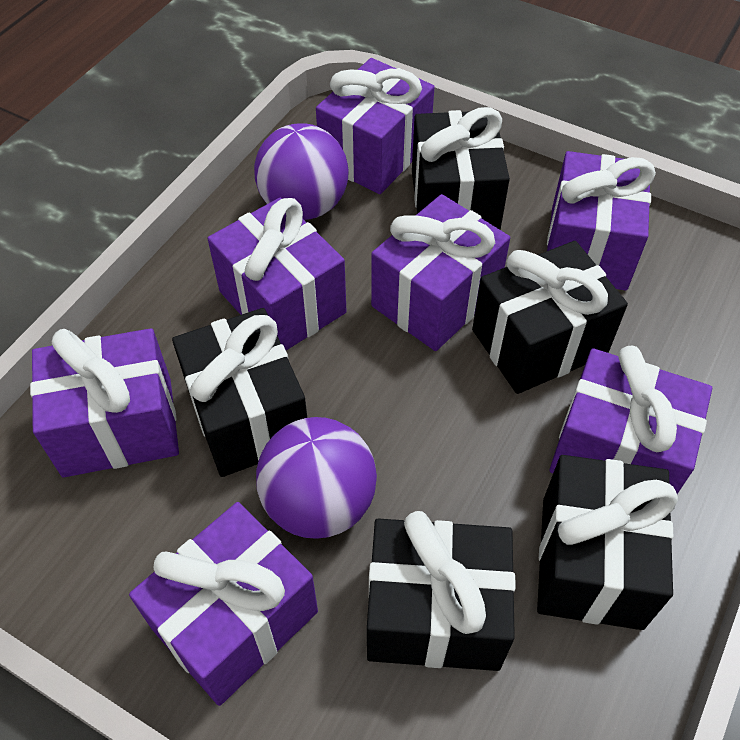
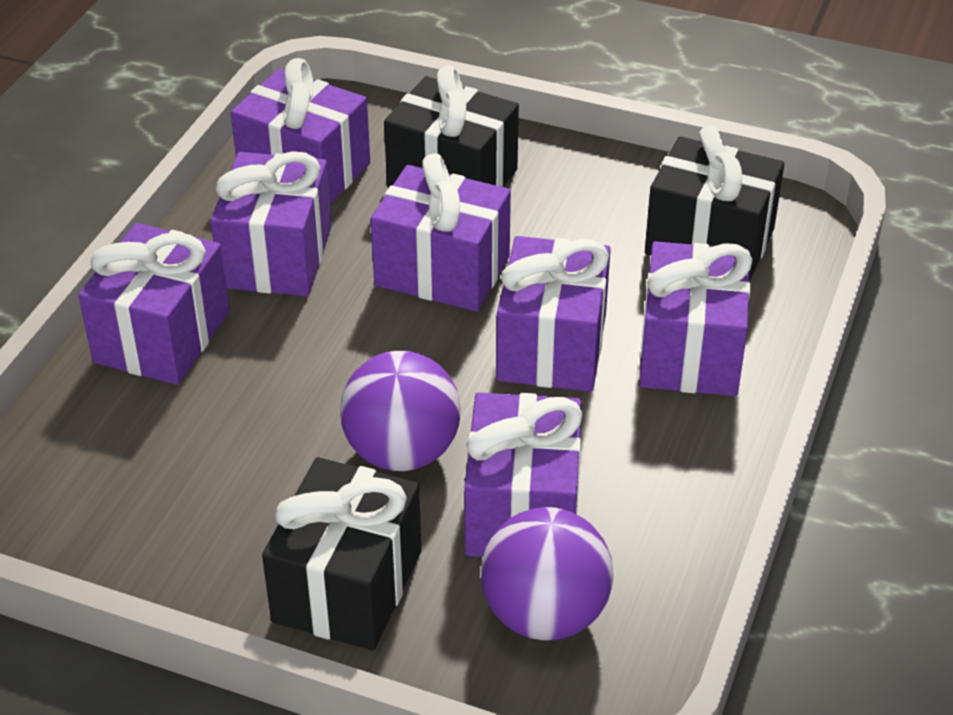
black gift: [172,308,307,477] [367,511,516,671] [412,107,510,230] [472,241,628,394] [537,455,678,630] = 5 -> [262,457,421,651] [384,65,519,188] [645,125,784,281] = 3

